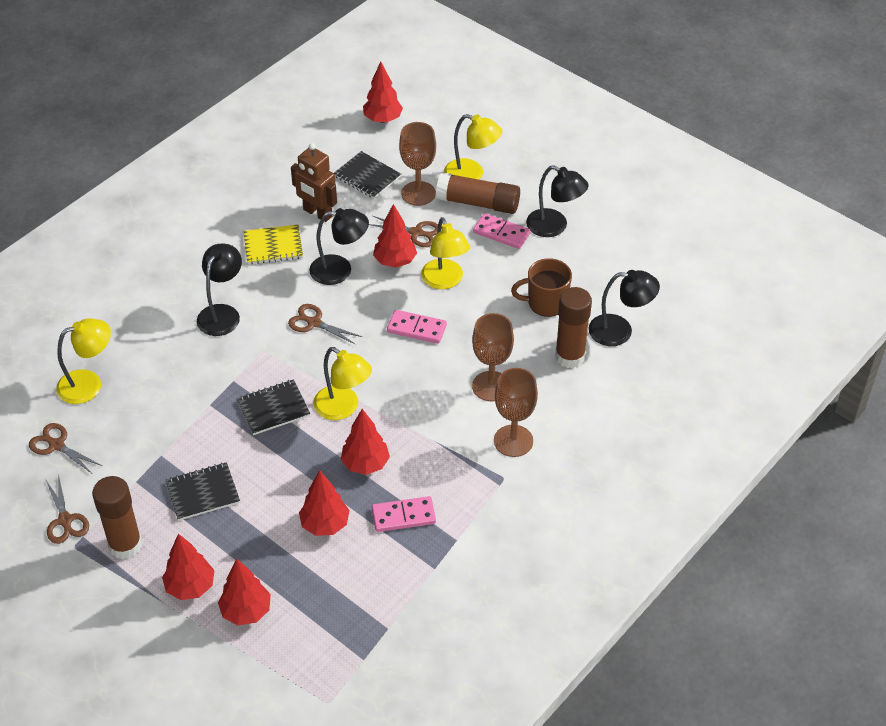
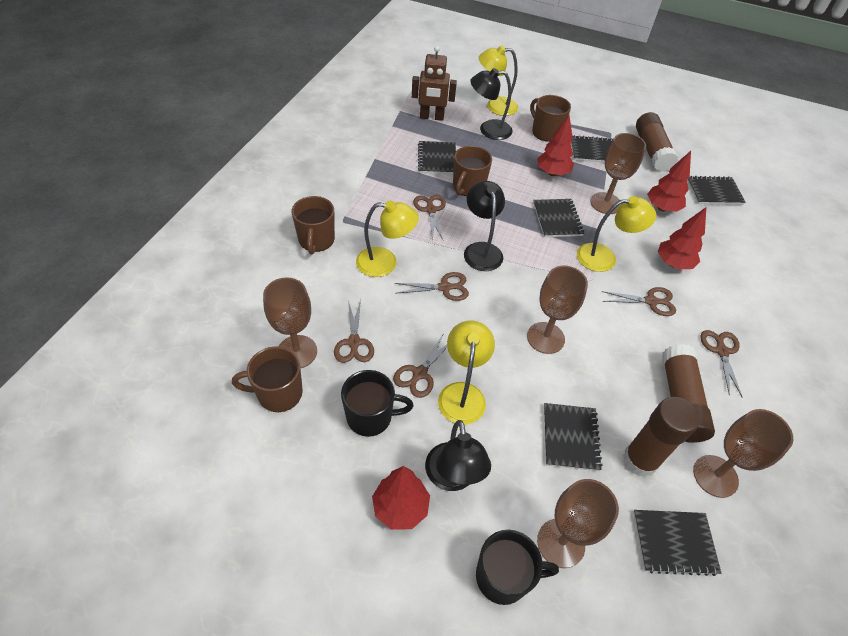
black lamp: [197,244,242,336] [309,208,369,285] [526,165,588,237] [588,270,660,346] = 4 -> [425,420,491,491] [464,181,505,271] [470,68,513,140] = 3
black mug: none = 0 -> [341,370,414,437] [476,530,559,605] = 2
black notebook: [166,462,240,521] [237,379,310,435] [334,151,401,199] = 3 -> [418,141,456,174] [533,199,584,237] [544,403,602,471] [571,135,613,163] [633,510,721,576] [687,176,746,205] = 6
brown goblet: [399,122,436,206] [472,313,514,401] [494,368,538,457] = 3 -> [263,277,317,368] [527,266,588,354] [537,479,619,568] [590,133,646,214] [693,409,793,498] = 5
brown mug: [511,258,572,317] = 1 -> [232,346,303,412] [291,196,335,255] [453,146,492,196] [530,95,571,142] = 4
brown scissors: [29,423,102,473] [46,474,89,544] [288,304,362,345] [369,216,438,247] = 4 -> [334,299,374,363] [393,333,447,398] [395,272,469,301] [413,195,446,241] [601,287,676,316] [700,330,743,398] = 6
pink domino: [372,496,436,532] [387,310,447,344] [473,213,530,249] = 3 -> none = 0
red tree: [162,534,215,600] [218,559,271,625] [299,470,350,536] [341,409,390,475] [363,61,403,123] [373,204,417,268] = 6 -> [372,466,430,530] [537,115,574,176] [647,151,691,212] [658,207,706,269] = 4
yellow notebook: [243,225,303,265] = 1 -> none = 0

